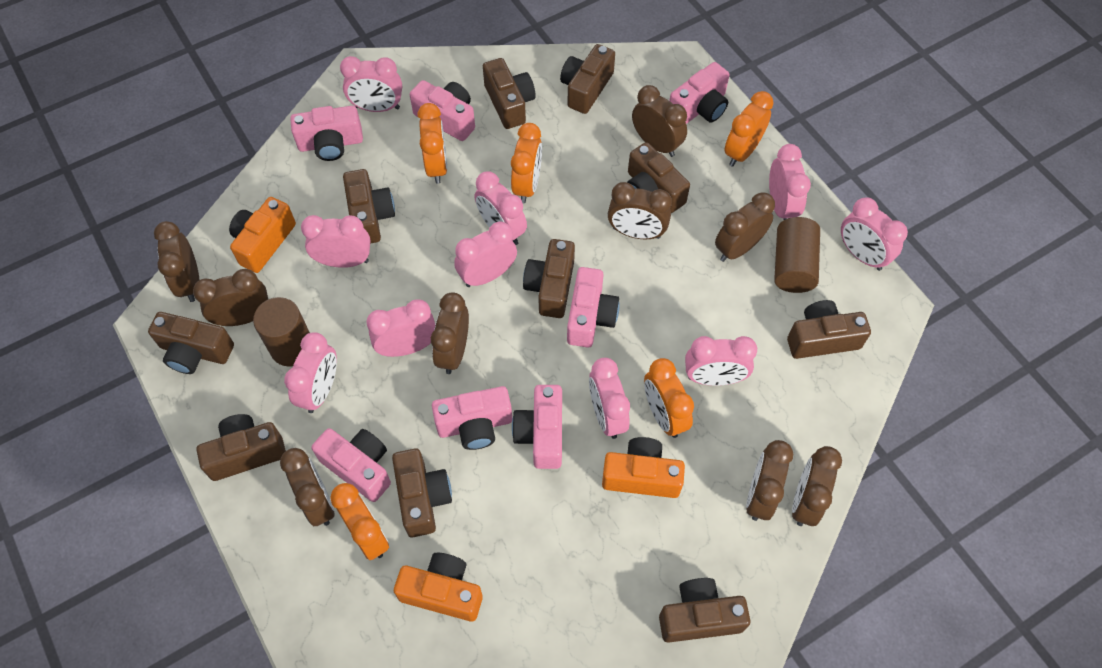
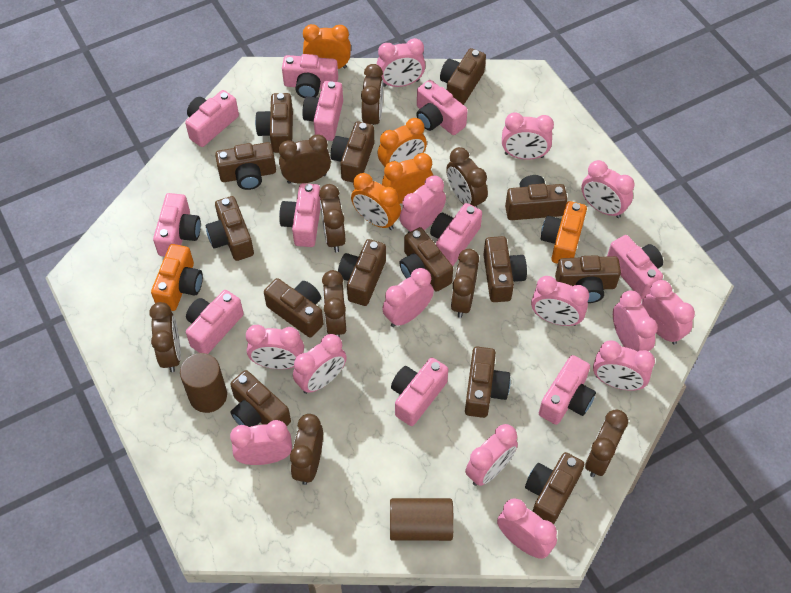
brown camera: [148,312,234,374] [196,414,286,481] [343,169,395,244] [392,448,452,537] [483,58,536,129] [523,239,575,318] [560,44,615,114] [628,142,690,213] [659,578,750,643] [787,300,871,359] = 10 -> [206,196,254,261] [215,142,276,190] [230,370,291,427] [255,93,293,153] [264,278,323,337] [331,122,374,182] [338,239,386,306] [399,227,453,292] [440,48,486,105] [465,346,511,418] [483,236,527,302] [505,175,567,220] [525,452,584,524] [555,255,621,303] = 14
orange camera: [229,197,296,273] [394,553,483,622] [602,437,685,498] = 3 -> [151,244,203,311] [541,201,587,264] = 2
orange clock: [330,483,389,560] [417,103,447,184] [511,123,542,203] [644,358,694,438] [724,91,774,167] = 5 -> [303,24,351,69] [351,173,401,230] [377,118,427,167] [382,153,434,204] = 4
pink camera: [290,106,363,161] [312,428,391,502] [410,80,475,141] [432,386,512,450] [512,385,562,469] [567,267,620,348] [669,62,730,124] = 7 -> [153,193,201,257] [185,90,239,147] [186,290,244,354] [279,183,321,247] [282,54,338,98] [302,81,343,141] [391,358,448,426] [416,80,468,135] [430,203,482,266] [539,355,596,425] [607,235,663,299] = 11
pink clock: [284,332,337,413] [301,215,371,268] [340,56,402,112] [366,299,435,357] [454,221,517,287] [475,171,527,245] [589,358,630,439] [685,336,757,386] [769,144,811,220] [841,197,908,271] = 10 -> [230,420,292,465] [246,325,304,369] [293,334,347,394] [377,38,426,87] [382,268,434,327] [400,176,446,233] [465,424,518,486] [497,498,557,559] [502,113,554,160] [531,276,589,326] [581,160,635,218] [593,340,655,391] [613,291,658,351] [642,280,695,345] = 14

